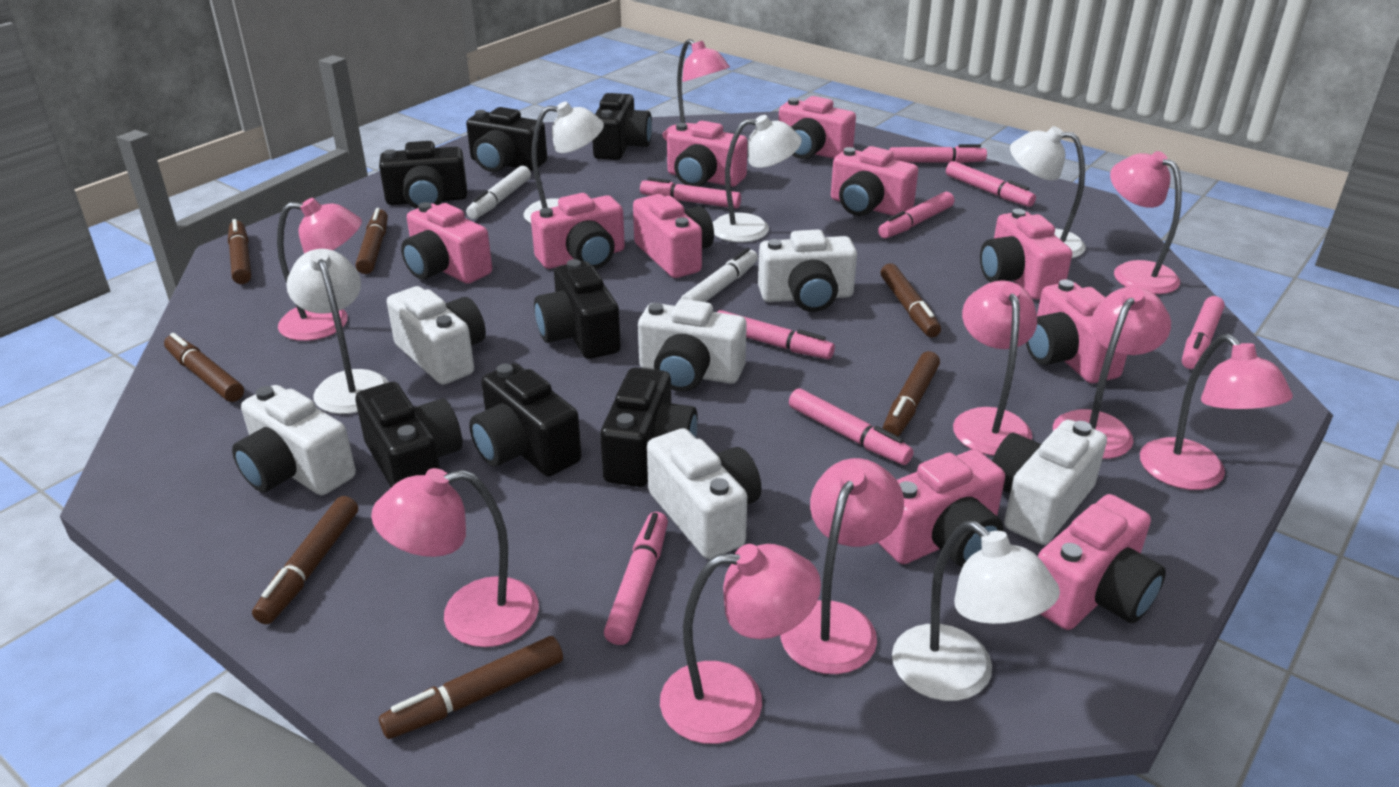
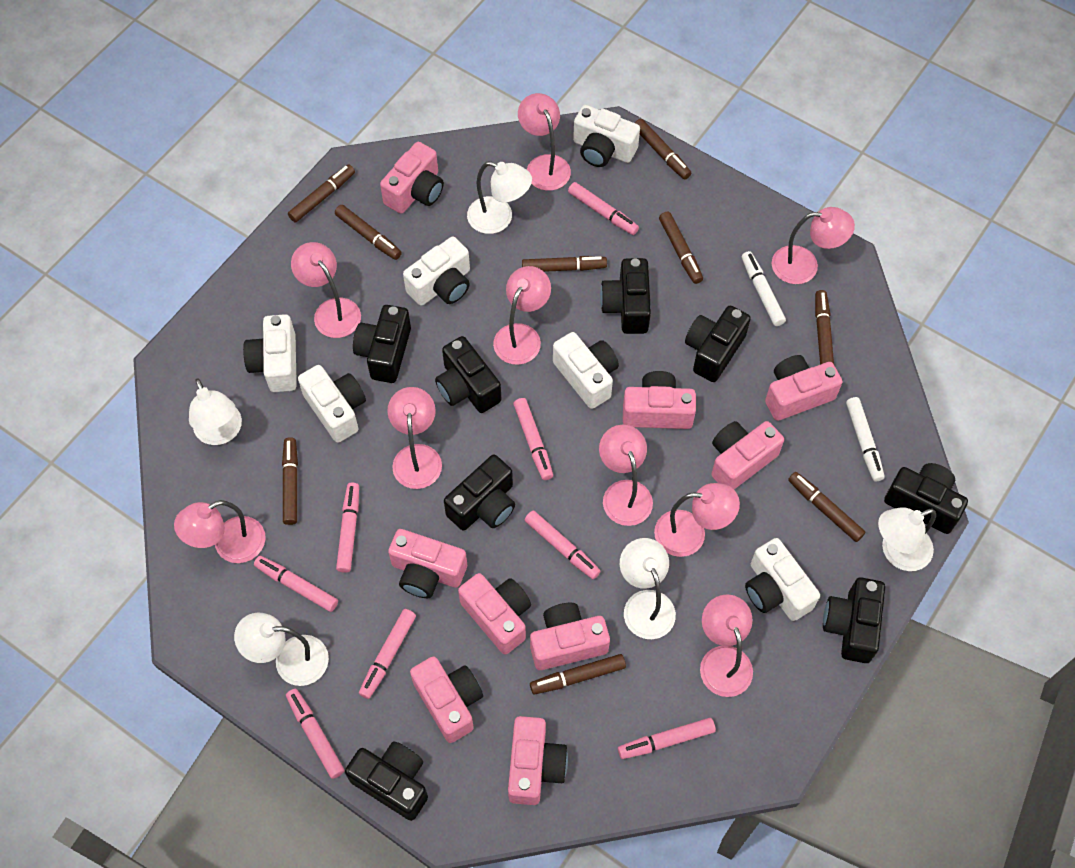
black camera: [356,382,462,487] [379,141,467,209] [466,107,547,172] [469,363,581,476] [534,259,621,359] [592,93,652,160] [600,367,698,487] = 7 -> [345,742,428,821] [353,305,411,383] [435,336,501,413] [444,455,515,531] [600,258,651,334] [685,306,751,382] [823,577,885,663] [884,463,968,534] = 8
brown marker: [164,333,244,402] [228,219,251,284] [252,496,358,624] [356,208,388,274] [379,636,563,739] [881,263,941,338] [883,351,940,437] = 7 -> [282,437,298,525] [288,164,355,223] [335,205,402,260] [522,256,607,272] [530,654,626,695] [635,119,691,180] [659,212,703,284] [788,472,865,542] [815,290,834,365] = 9
pink camera: [401,202,492,284] [531,193,625,269] [633,194,714,278] [667,121,747,187] [779,96,856,159] [831,146,918,216] [878,449,1005,567] [980,209,1072,300] [1026,280,1127,383] [1038,494,1166,630] = 10 -> [380,142,444,214] [388,529,467,598] [410,657,483,743] [458,573,531,654] [508,716,568,805] [530,603,610,670] [623,371,696,429] [712,421,784,489] [765,355,842,421] = 9

